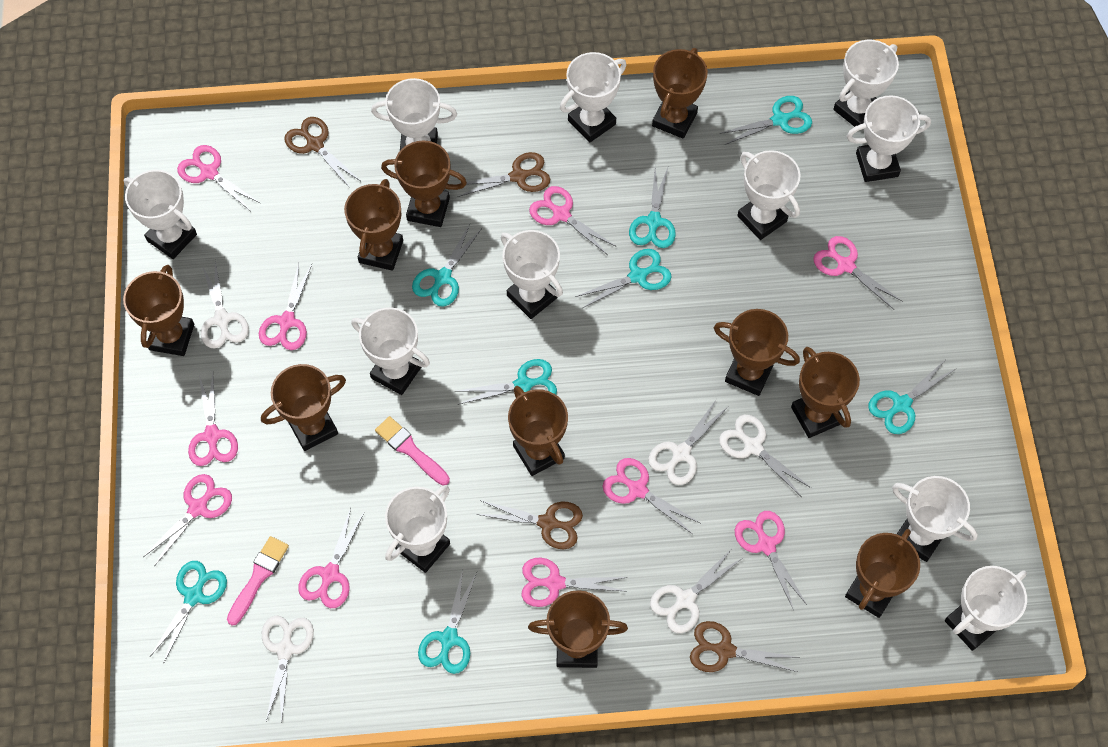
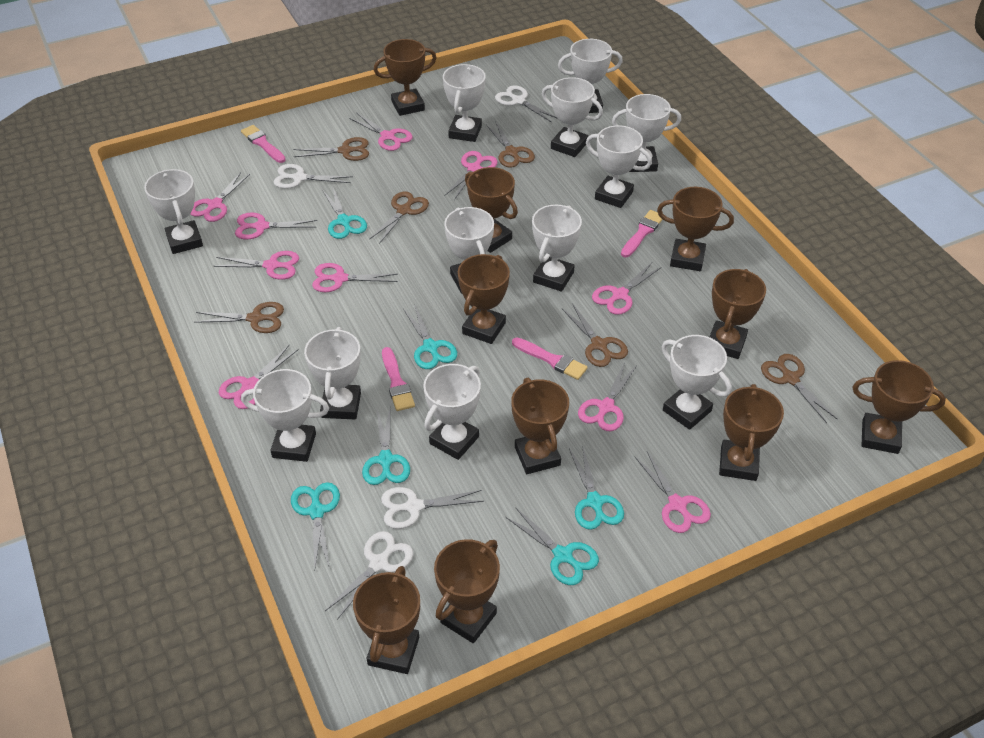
brown scissors: [284,117,360,188] [457,152,550,197] [477,500,583,549] [690,621,800,672] = 4 -> [194,302,284,333] [294,137,369,161] [369,191,429,244] [486,121,535,168] [562,303,628,367] [761,354,837,423] = 6
pink brush: [227,536,289,626] [375,416,450,486] = 2 -> [241,125,286,163] [382,347,415,411] [512,338,588,380] [621,210,663,257] = 4
turquoise scissors: [150,561,227,664] [412,224,482,307] [418,569,477,674] [457,359,557,405] [576,249,672,308] [629,168,676,248] [719,96,812,145] [868,359,957,434] = 8 -> [291,482,340,569] [323,188,367,239] [362,409,410,485] [403,304,457,369] [506,508,599,585] [569,445,624,530] = 6
white scissors: [201,261,249,348] [262,616,314,724] [648,399,729,485] [650,549,743,633] [719,415,811,496] = 5 -> [274,164,353,189] [325,531,413,620] [381,487,484,529] [495,85,558,123] = 4
white trophy: [124,170,197,259] [351,307,430,395] [371,78,457,150] [385,485,450,573] [501,230,563,319] [560,52,626,142] [737,150,800,240] [833,40,899,127] [847,95,931,182] [892,476,978,562] [945,566,1027,651] = 11 -> [144,169,203,254] [241,369,329,462] [304,327,361,419] [423,364,481,460] [443,64,486,142] [444,207,494,294] [532,205,582,292] [542,77,603,157] [558,39,623,113] [586,125,652,208] [612,94,681,172] [662,335,732,430] = 12

